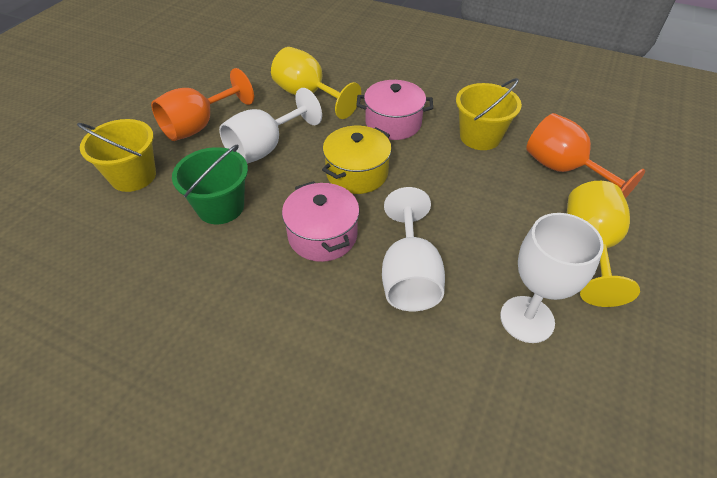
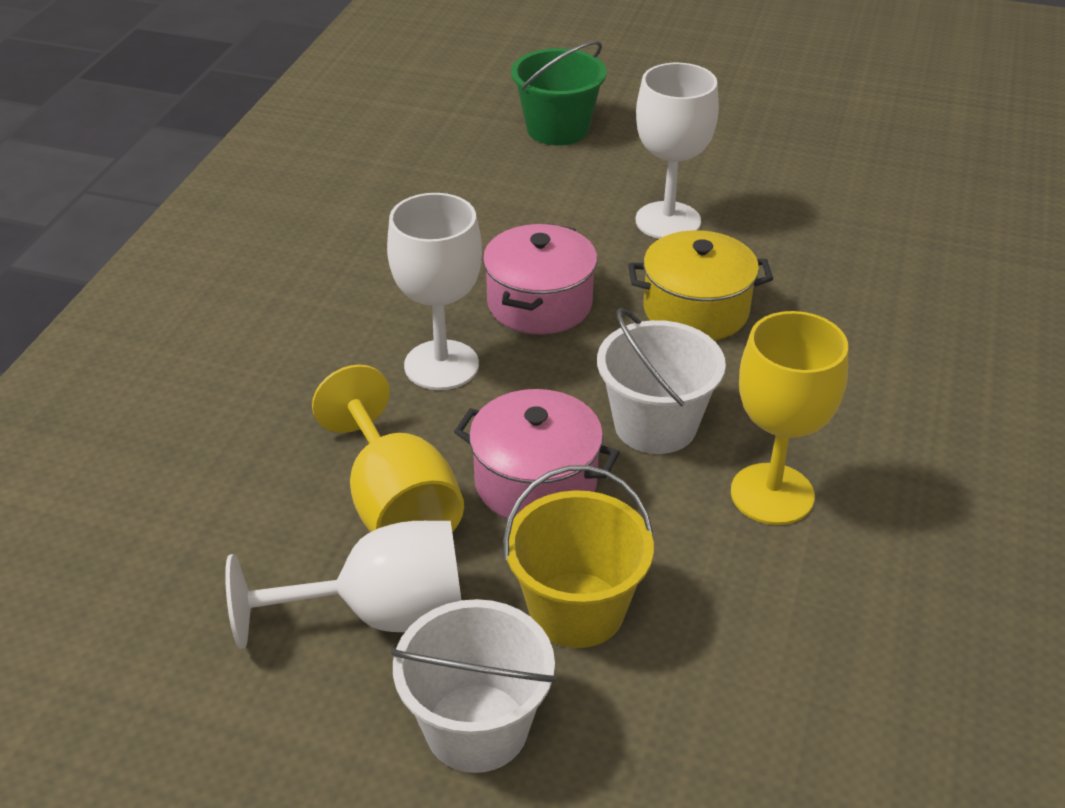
orange goblet: [151,68,254,141] [526,113,645,198] = 2 -> none = 0
white bucket: none = 0 -> [390,599,556,773] [597,308,726,454] = 2
yellow bucket: [77,119,156,192] [456,78,522,150] = 2 -> [503,465,654,648] = 1

